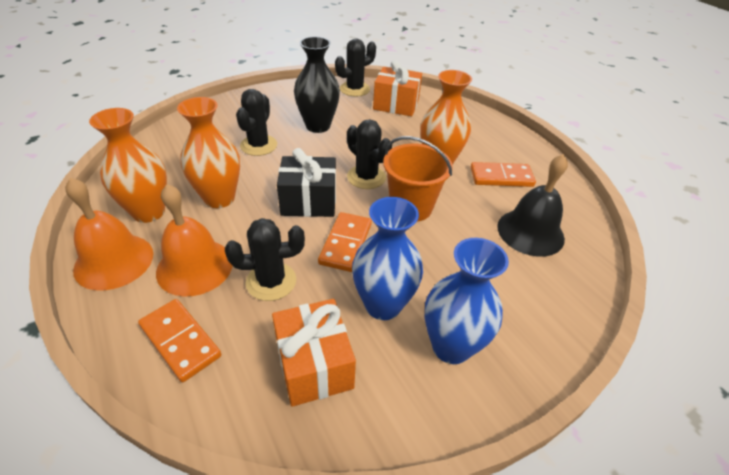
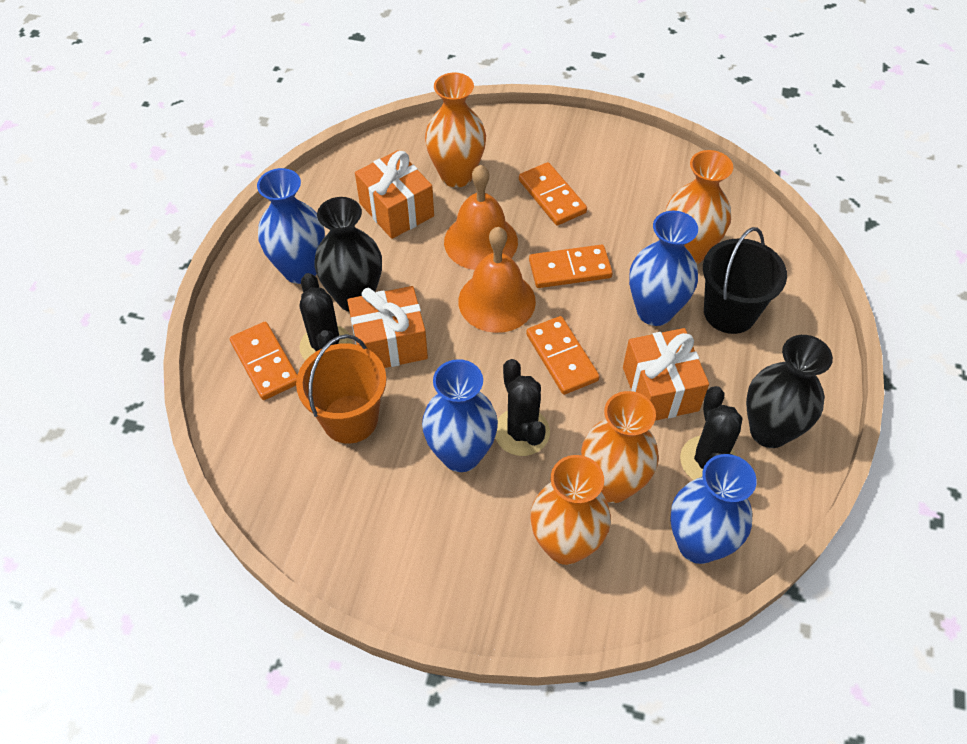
black bell: [497,154,568,257] = 1 -> none = 0
black bucket: none = 0 -> [703,227,787,334] = 1
black cactus: [225,218,305,301] [236,89,277,156] [335,39,376,97] [347,119,392,189] = 4 -> [299,273,353,361] [495,359,550,456] [680,386,742,480] = 3
black gift: [277,148,336,217] = 1 -> none = 0
black vase: [294,37,340,133] = 1 -> [315,197,382,311] [746,335,833,448] = 2
blue vase: [352,197,423,320] [425,238,509,364] = 2 -> [257,168,325,284] [422,359,498,472] [629,211,698,326] [670,454,757,564] = 4
orange domino: [138,299,221,382] [318,212,372,272] [471,162,536,187] = 3 -> [230,322,297,400] [519,162,587,226] [526,316,600,395] [529,245,613,288] = 4
orange gift: [272,299,356,407] [373,60,422,116] = 2 -> [347,286,428,368] [355,150,434,239] [623,328,709,421] = 3
orange vase: [89,108,167,223] [177,97,240,208] [420,70,472,165] = 3 -> [425,73,486,187] [531,455,611,565] [581,391,659,503] [665,150,733,264] = 4

